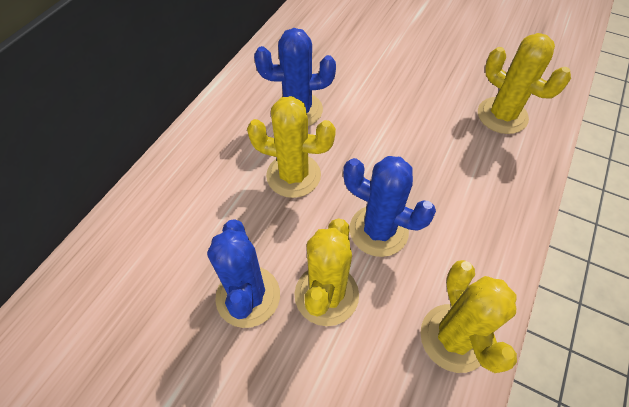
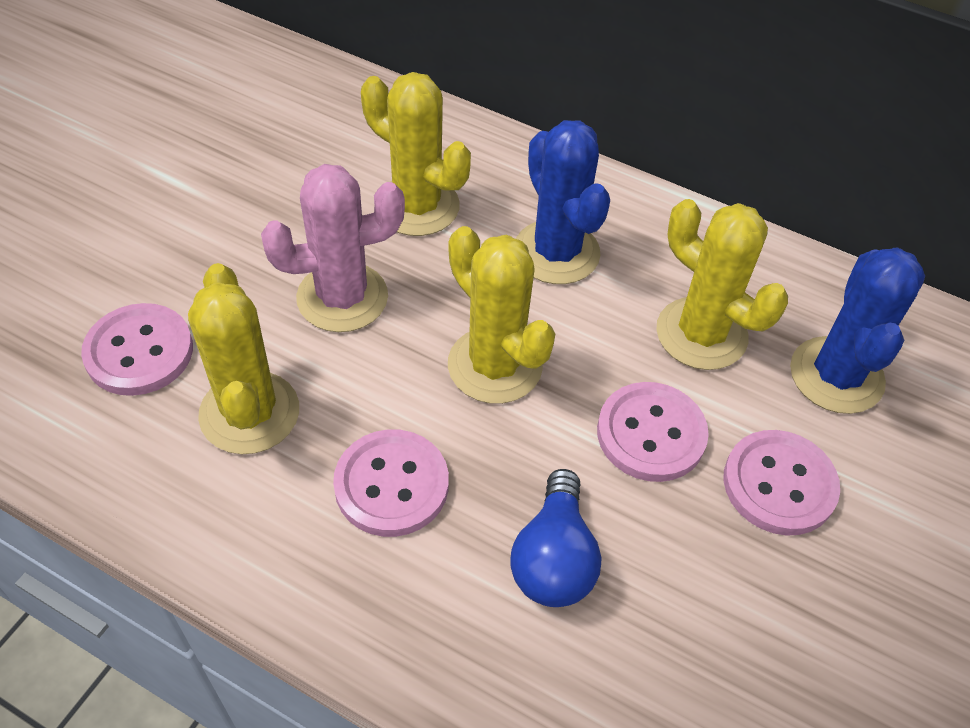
blue cactus: [207,220,280,328] [254,28,336,126] [343,156,436,257] = 3 -> [516,120,610,284] [790,247,925,414] = 2
blue light bulb: none = 0 -> [510,469,601,607] = 1
pink button: none = 0 -> [81,303,193,396] [333,429,449,537] [597,382,709,482] [723,430,840,536] = 4
pink cactus: none = 0 -> [261,164,405,332] = 1

